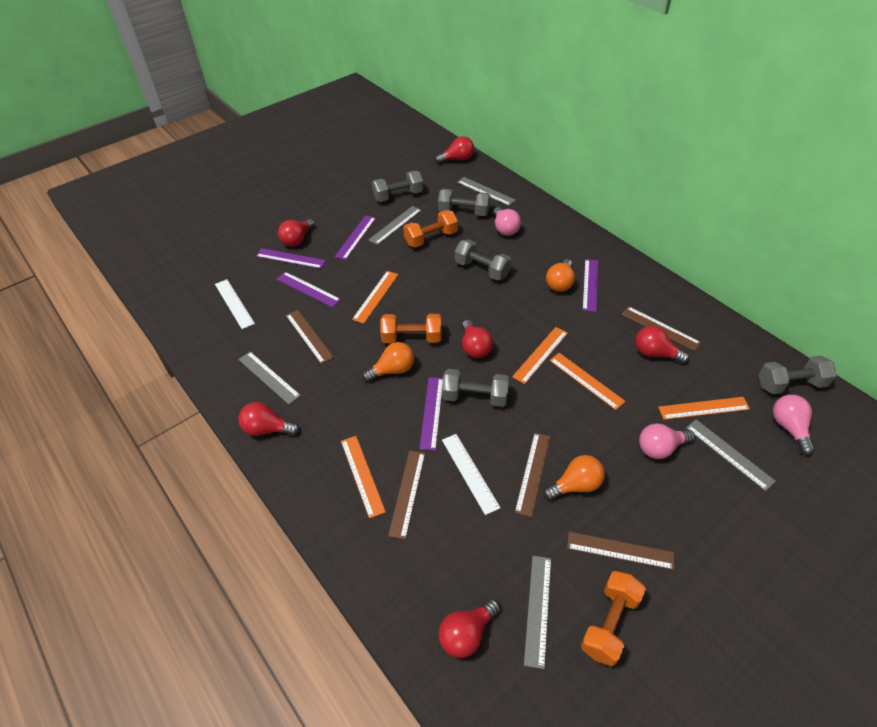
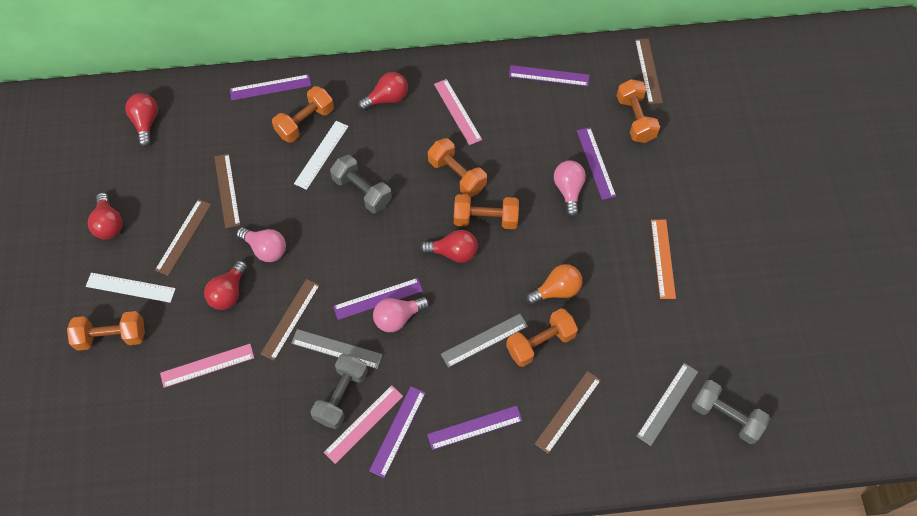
grey dumbbell: [372,171,423,202] [438,189,490,216] [442,369,509,407] [455,239,511,280] [759,356,837,394] = 5 -> [311,354,368,429] [330,155,392,213] [692,380,770,444] = 3
grey ruler: [238,352,301,404] [369,206,422,245] [457,177,516,206] [524,556,551,669] [686,419,776,491] = 5 -> [291,329,383,369] [441,314,528,368] [636,363,698,446] = 3
orange dumbbell: [380,314,441,343] [403,210,458,247] [581,571,646,667] = 3 -> [67,311,145,351] [272,86,334,143] [428,138,487,197] [454,194,519,229] [506,308,578,367] [616,79,660,143] = 6
orange light bulb: [362,342,414,382] [543,455,605,500] [546,259,575,292] = 3 -> [526,264,582,305] = 1
orange ruler: [341,436,386,519] [352,271,399,324] [512,327,568,384] [549,353,626,410] [658,397,750,420] = 5 -> [651,220,676,299] = 1
pink ruler: none = 0 -> [160,344,254,388] [324,385,403,464] [434,79,482,145] = 3
purple ruler: [256,248,326,269] [276,272,341,308] [335,215,376,260] [420,377,443,451] [582,259,598,312] = 5 -> [230,74,311,100] [333,278,423,320] [369,386,426,478] [427,405,523,450] [509,65,589,86] [577,127,616,200] = 6
red light bulb: [238,402,300,436] [278,219,315,247] [435,136,474,163] [439,599,500,658] [462,320,493,358] [635,326,690,364] = 6 -> [88,193,122,239] [125,93,158,147] [204,261,247,310] [358,72,408,111] [420,230,478,263] = 5

